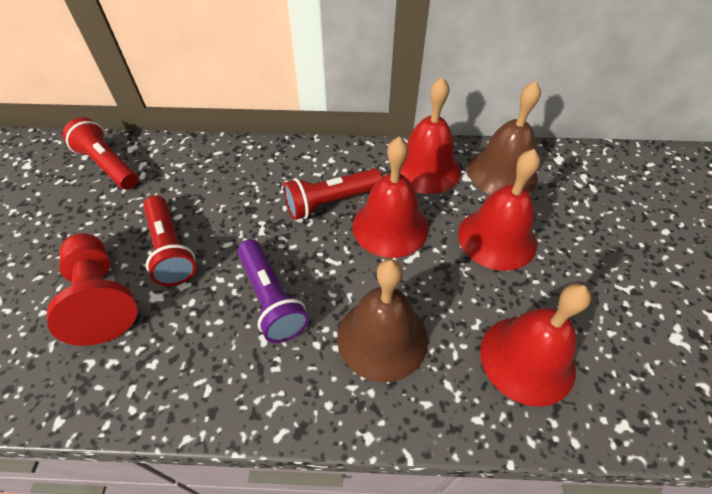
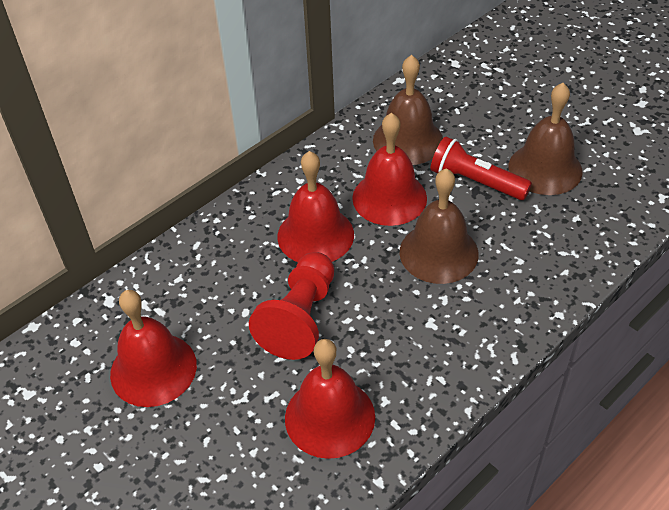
brown bell: [337,259,428,382] [468,81,541,195] = 2 -> [373,55,443,165] [400,168,479,284] [509,83,583,195] = 3
purple flashlight: [237,239,309,343] = 1 -> none = 0
red flashlight: [62,118,138,190] [143,195,196,286] [283,168,382,220] = 3 -> [430,136,532,200] = 1

